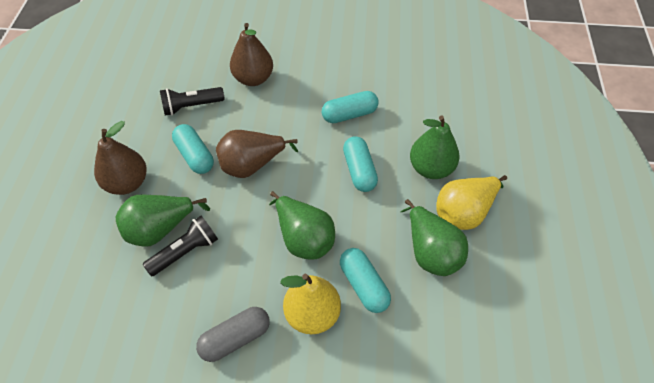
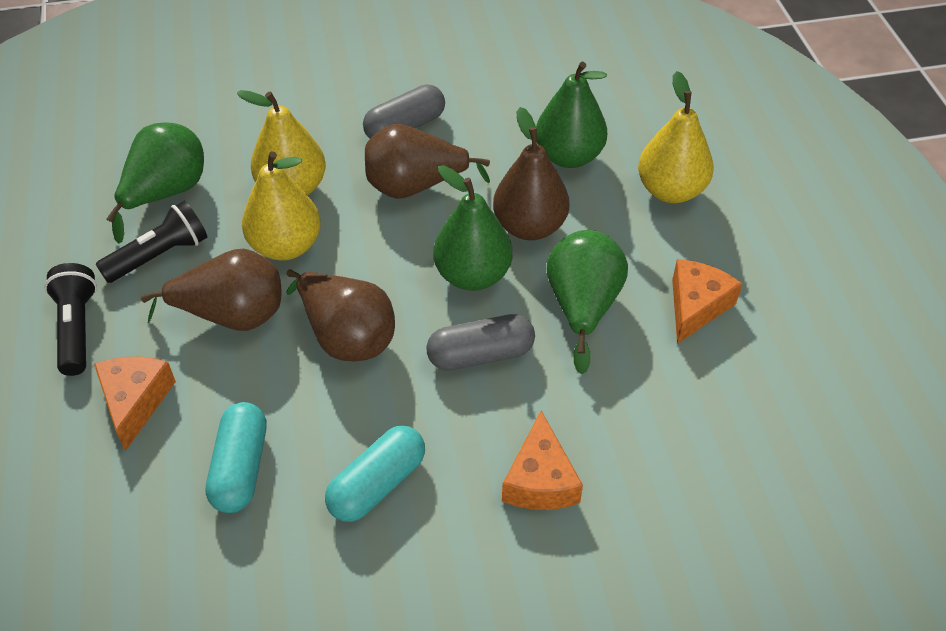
brown pear: [94,121,146,195] [216,130,298,178] [230,23,273,86] = 3 -> [141,249,281,331] [287,269,395,362] [365,124,490,199] [493,107,569,240] = 4
grey capsule: [196,307,270,362] = 1 -> [363,84,445,139] [426,314,535,371] = 2
orange cheese: none = 0 -> [94,357,176,451] [502,410,583,510] [672,259,742,344] = 3
turquoise capsule: [172,124,214,174] [322,91,379,123] [340,248,391,313] [343,136,378,192] = 4 -> [206,402,266,513] [325,426,425,522] = 2
yellow pear: [280,274,341,334] [436,175,507,230] = 2 -> [237,90,326,195] [242,151,321,260] [638,71,713,203] = 3

